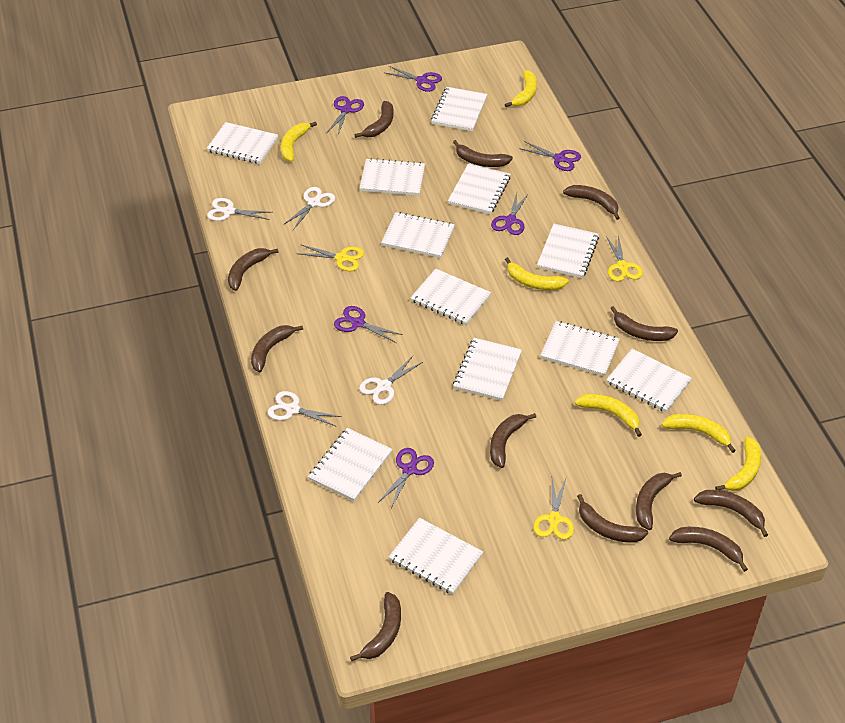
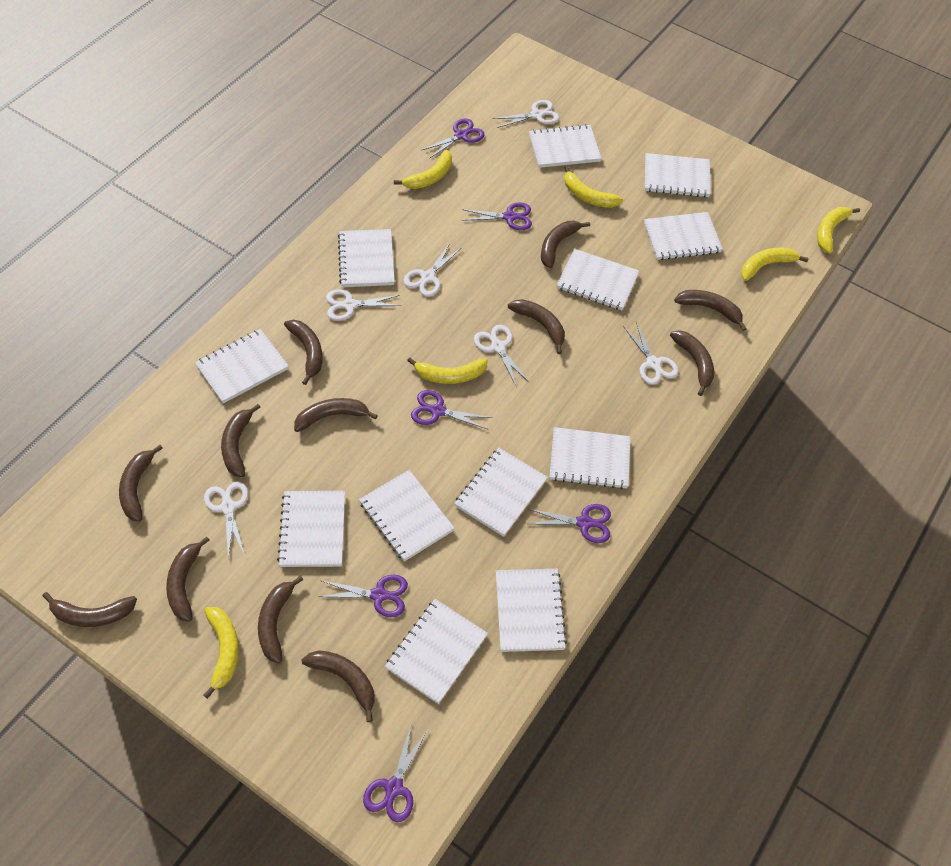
white scissors: [207,198,272,221] [268,391,342,427] [283,187,335,230] [359,356,423,405] = 4 -> [204,482,248,559] [326,289,402,321] [403,243,461,297] [474,325,530,387] [493,100,559,128] [623,322,679,385] = 6
yellow scissors: [297,244,364,271] [533,478,574,540] [606,234,643,281] = 3 -> none = 0

